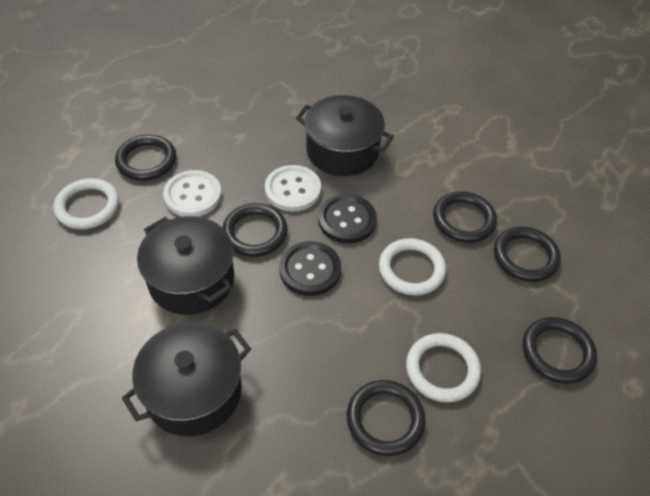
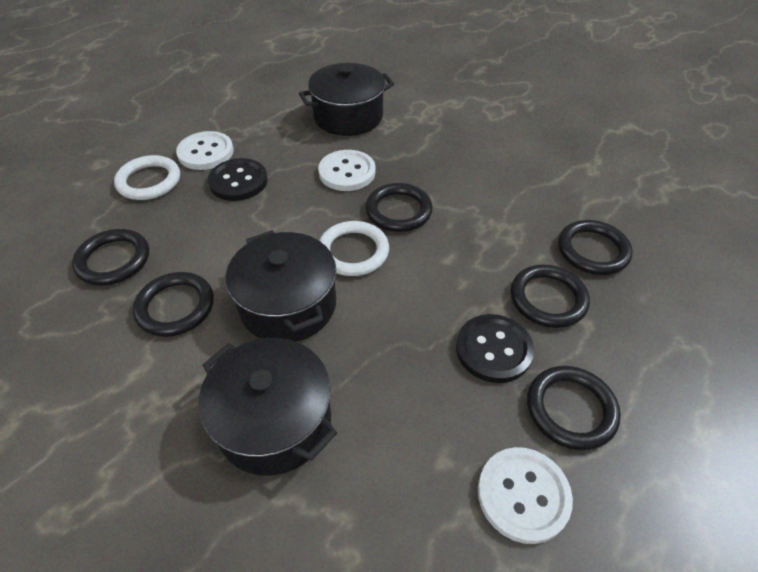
white button: [163,170,222,217] [265,165,321,212] = 2 -> [176,131,234,170] [318,150,375,191] [478,447,573,544] = 3
white ring: [53,178,119,229] [379,238,446,296] [406,333,481,403] = 3 -> [114,155,180,200] [319,221,389,276] = 2

